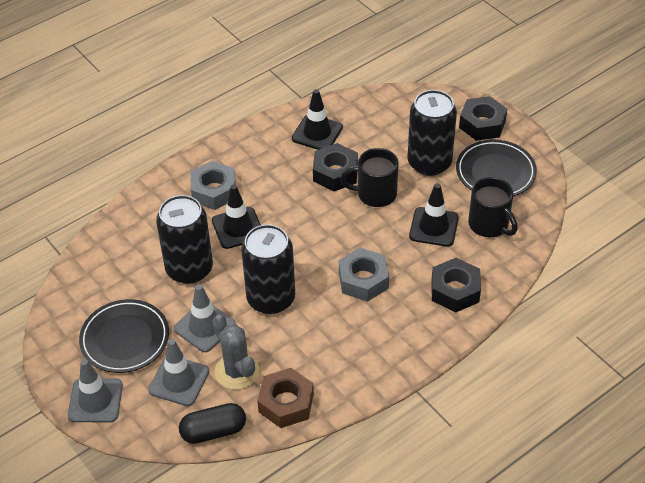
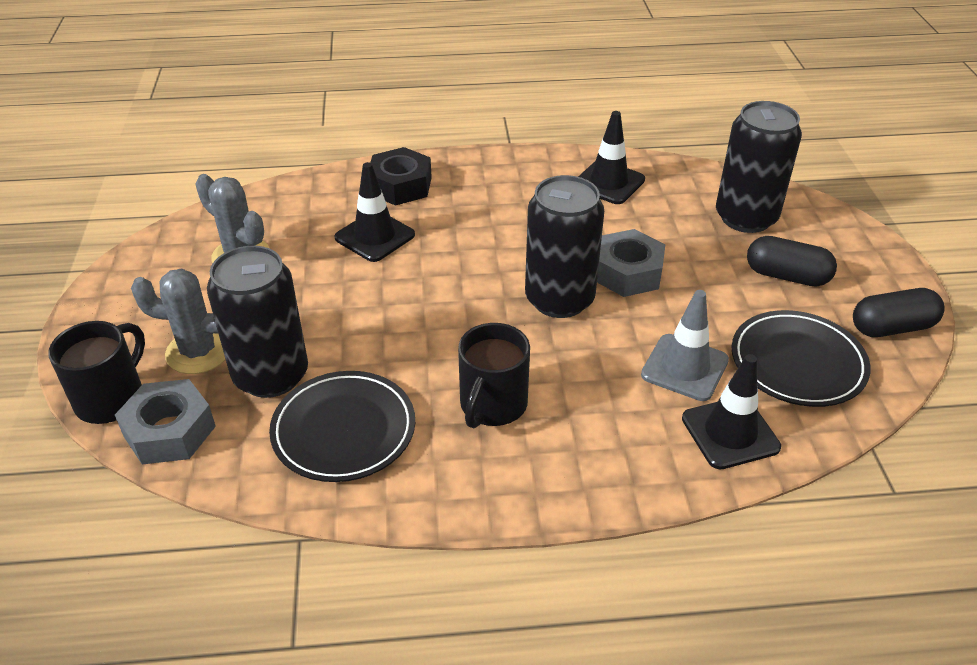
black capsule: [179,403,246,444] = 1 -> [747,236,837,287] [853,288,945,337] = 2
black nut: [313,143,358,191] [432,258,481,312] [459,96,507,141] = 3 -> [370,147,432,206] = 1
brown nut: [257,368,314,428] = 1 -> none = 0
grey cactus: [212,314,259,390] = 1 -> [131,268,226,374] [195,174,270,263] = 2
grey traffic cone: [68,359,123,422] [148,339,209,406] [174,284,236,352] = 3 -> [641,290,729,401] = 1

